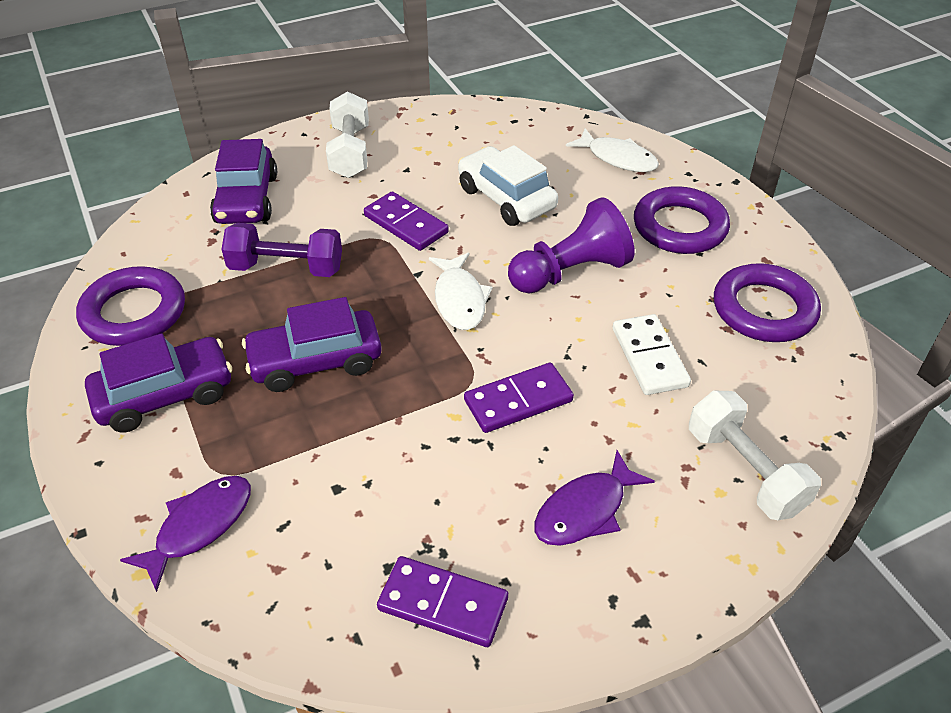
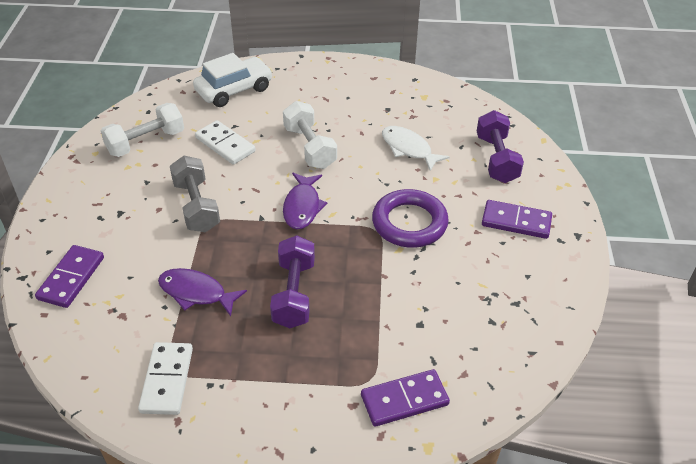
grey dumbbell: none = 0 -> [170,156,220,232] = 1
purple car: [85,333,232,433] [210,139,277,224] [242,297,382,392] = 3 -> none = 0
purple dumbbell: [221,223,342,277] = 1 -> [270,235,315,328] [477,110,524,183] = 2
purple pawn: [508,197,635,294] = 1 -> none = 0
purple ring: [76,266,185,346] [634,186,730,254] [714,263,821,342] = 3 -> [372,189,449,248] = 1
white domino: [613,314,691,395] = 1 -> [138,342,193,415] [195,120,256,165] = 2
white fish: [429,253,493,330] [566,128,659,172] = 2 -> [382,126,450,171] = 1

